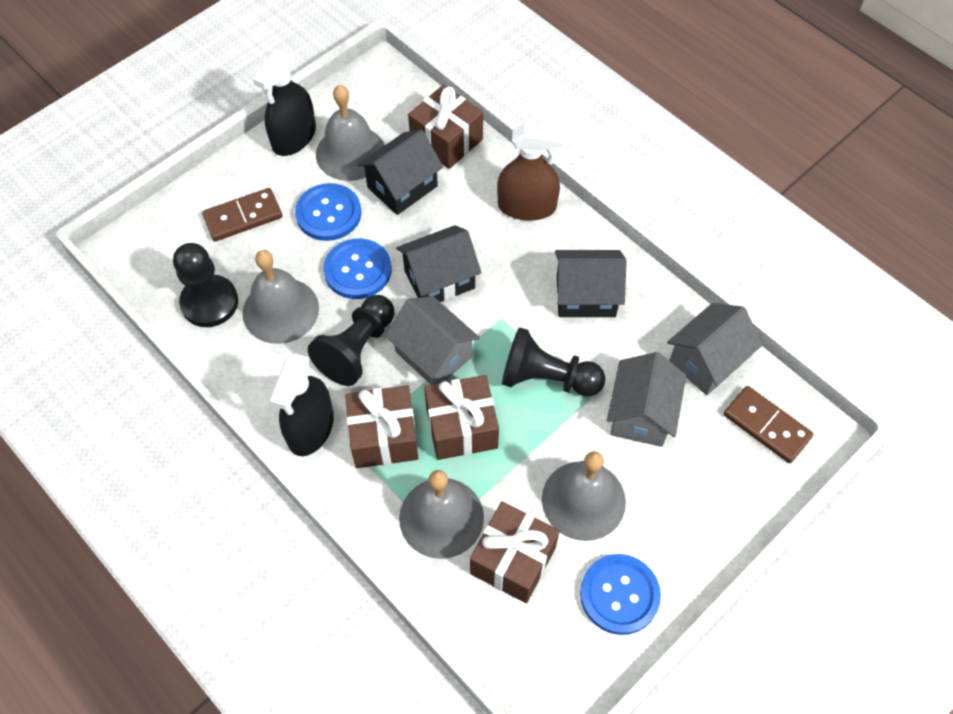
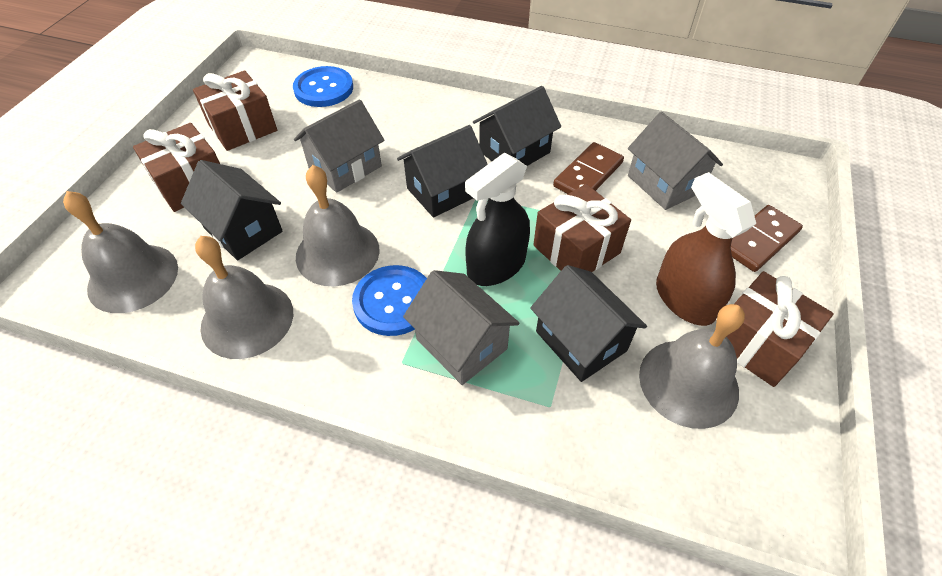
black house: [358,130,443,215] [396,225,481,302] [555,250,627,317] = 3 -> [181,160,283,260] [397,125,488,218] [473,86,561,166] [530,265,647,382] = 4
black pawn: [173,243,238,327] [308,295,394,386] [502,327,605,396] = 3 -> none = 0
black spray bottle: [253,50,316,156] [269,353,334,456] = 2 -> [465,153,530,286] = 1
blue button: [295,183,361,241] [323,239,391,299] [580,554,661,635] = 3 -> [293,66,353,107] [352,265,427,336] = 2

